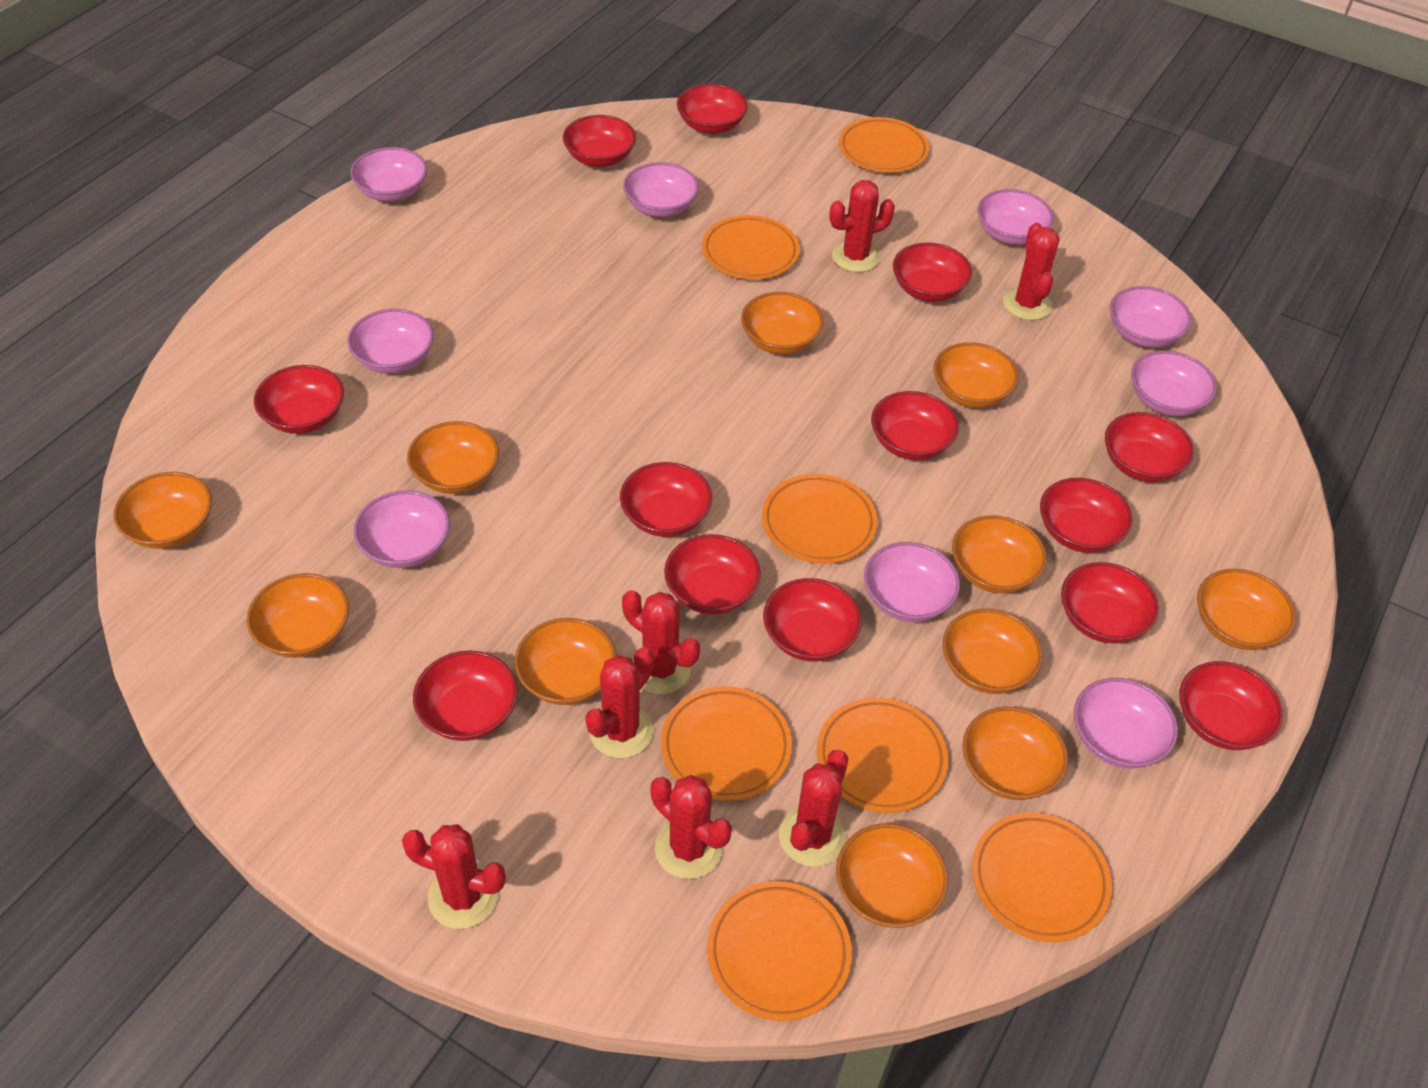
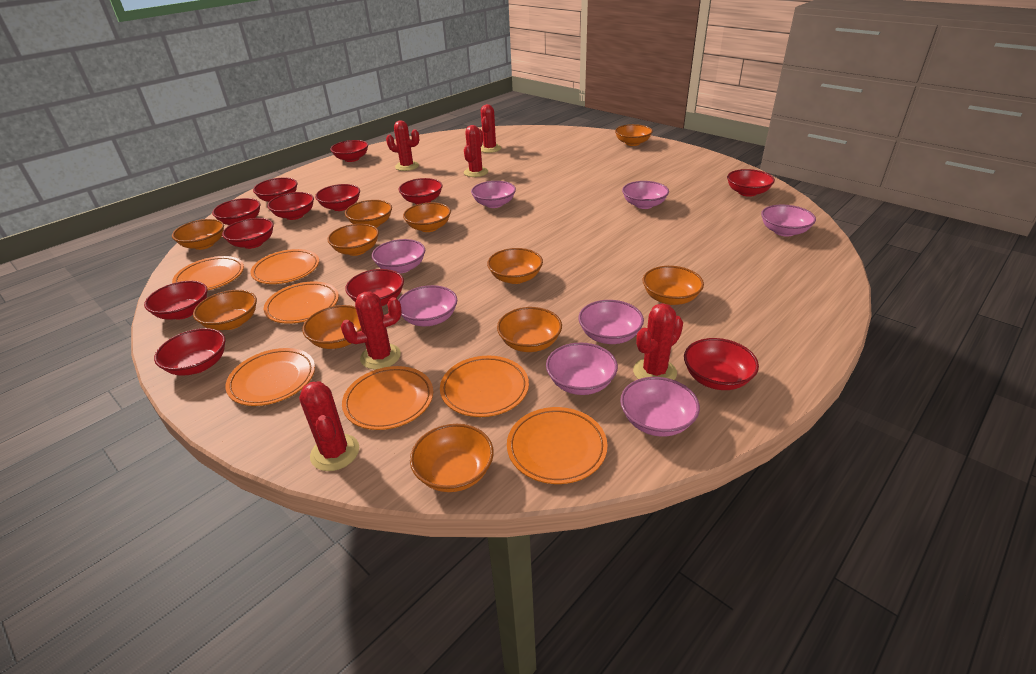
pink bowl: [348,309,434,374] [350,147,427,201] [353,490,450,568] [623,162,699,217] [864,542,960,622] [978,189,1054,245] [1074,678,1178,769] [1110,286,1192,348] [1131,351,1217,416] = 9 -> [372,239,425,273] [398,285,457,326] [471,181,516,208] [546,343,618,395] [578,300,644,344] [620,377,700,436] [622,181,669,209] [761,205,816,236] = 8
red bowl: [254,365,344,434] [413,650,518,741] [563,115,636,167] [620,462,712,537] [664,534,761,614] [677,84,748,134] [763,578,862,661] [871,391,959,460] [893,243,972,302] [1040,478,1133,553] [1061,562,1159,644] [1105,412,1194,482] [1179,661,1283,750] = 13 -> [144,281,208,320] [154,328,225,376] [212,198,261,225] [222,218,273,249] [253,178,297,202] [267,192,314,220] [315,184,360,211] [330,140,368,162] [345,269,404,306] [399,178,443,204] [684,338,759,390] [727,169,775,197] = 12
red cactus: [402,824,506,929] [585,647,654,758] [622,590,700,694] [651,775,732,879] [779,750,848,867] [829,180,895,272] [1003,223,1060,320] = 7 -> [299,381,359,471] [341,292,402,370] [386,120,419,171] [464,125,488,177] [481,104,501,153] [633,303,683,380] = 6

